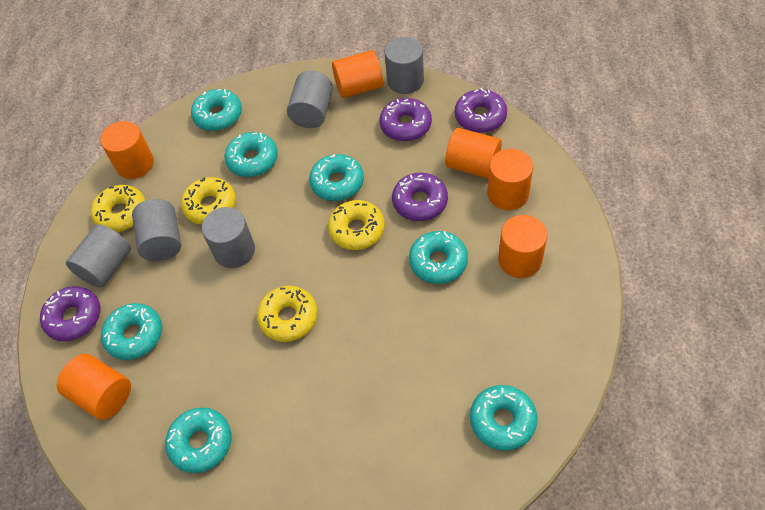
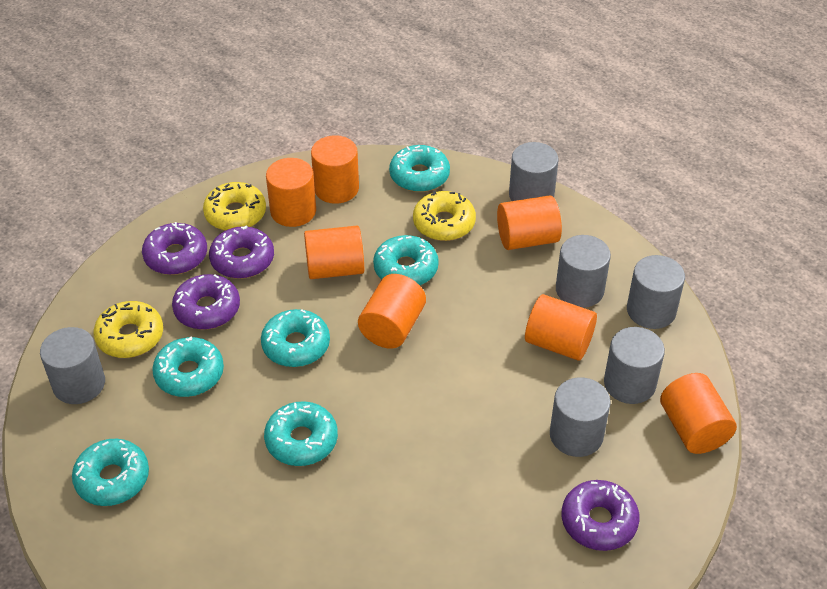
grey cylinder: [66,224,131,288] [132,199,181,261] [202,207,255,268] [287,70,333,128] [385,37,424,94] = 5 -> [40,327,105,404] [509,142,559,201] [550,377,611,457] [556,235,611,308] [604,327,665,404] [627,255,685,329] = 6
orange cylinder: [57,354,131,420] [100,121,154,179] [332,50,383,98] [445,128,502,178] [487,149,533,210] [498,215,547,278] = 6 -> [266,158,316,227] [304,226,364,279] [311,135,359,204] [358,274,426,349] [497,195,562,250] [525,294,597,361] [660,373,737,454] = 7
turquoise donut: [101,303,162,360] [165,407,231,473] [191,89,242,131] [225,132,278,177] [309,154,364,201] [409,231,468,284] [470,385,537,451] = 7 -> [72,439,149,506] [152,337,224,397] [261,309,330,367] [264,401,338,466] [373,235,439,285] [389,145,450,192] = 6
yellow donut: [91,185,145,232] [181,177,236,225] [257,286,318,342] [328,200,385,250] = 4 -> [94,301,163,358] [203,182,266,231] [413,191,476,241] = 3

